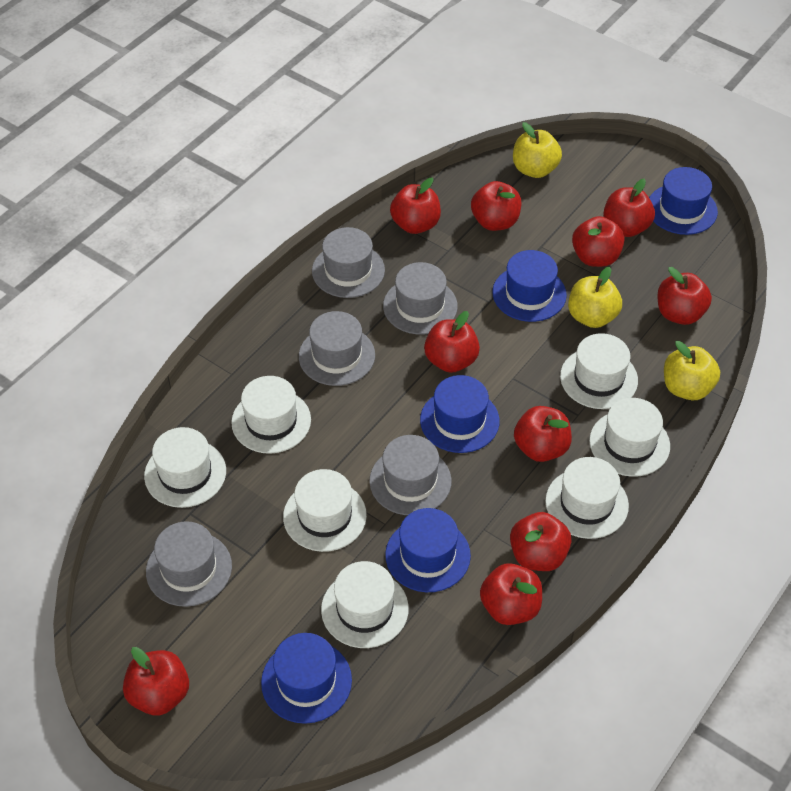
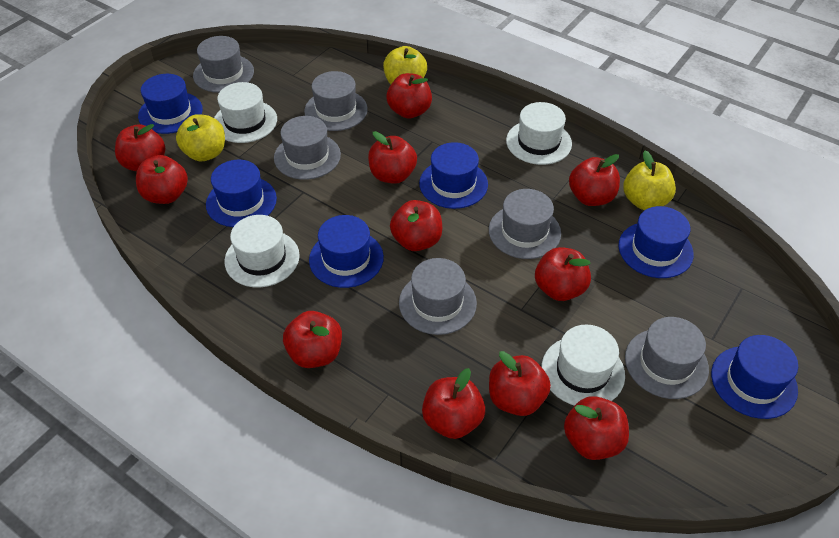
blue hat: [261,633,352,724] [385,508,471,592] [420,375,500,453] [492,250,567,322] [649,167,718,235] = 5 -> [138,74,203,134] [206,160,277,227] [309,215,384,288] [419,142,488,209] [619,206,694,278] [711,335,798,419] = 6
grey hat: [146,521,232,607] [299,311,375,386] [312,227,385,298] [369,435,452,515] [383,262,458,335] = 5 -> [193,36,254,93] [274,116,341,180] [304,71,368,131] [399,258,477,335] [489,189,561,259] [625,317,709,399] = 6
red apple: [123,647,189,715] [390,178,441,234] [424,311,480,373] [471,181,521,231] [480,563,542,625] [510,512,572,571] [514,406,572,462] [572,216,625,267] [603,179,655,237] [657,267,712,325] = 10 -> [115,124,165,171] [136,155,188,204] [283,311,342,368] [368,131,417,184] [387,73,432,119] [390,200,442,251] [422,368,485,439] [489,351,551,416] [535,247,591,301] [564,396,629,460] [569,154,620,206] = 11
white hat: [144,427,226,508] [231,376,311,454] [283,469,367,552] [321,561,409,648] [545,457,629,539] [560,333,638,409] [589,398,670,477] = 7 -> [214,82,277,143] [224,215,300,287] [506,102,572,165] [542,325,625,406] = 4

